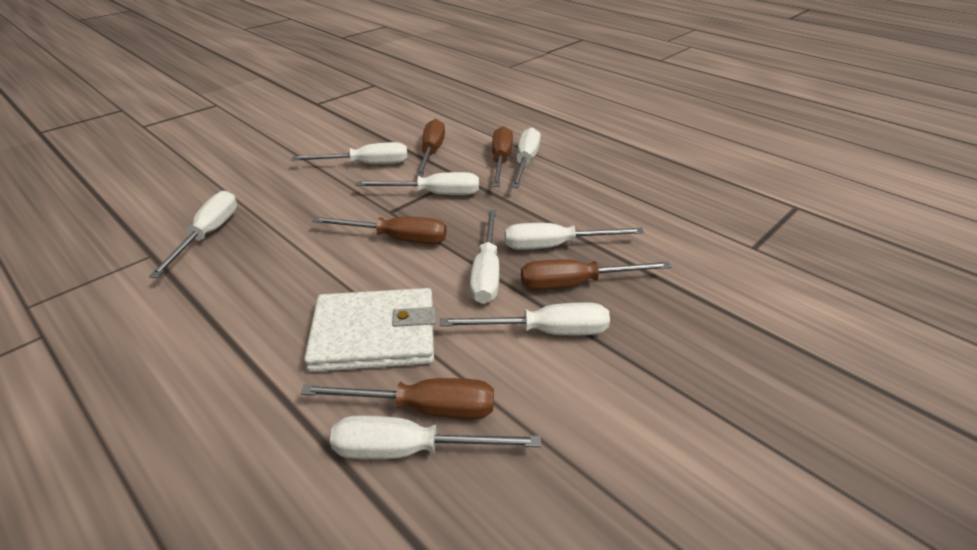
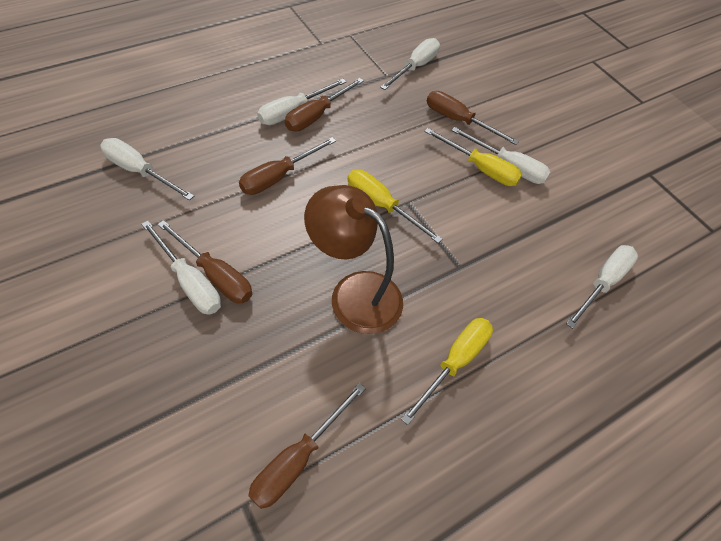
brown lamp: none = 0 -> [304,185,403,334] = 1
white screwdriver: [149,191,237,278] [292,142,408,164] [330,415,541,459] [356,172,479,195] [440,302,610,335] [470,210,499,304] [505,223,644,250] [511,127,541,188] = 8 -> [100,138,194,201] [141,221,221,315] [257,79,346,125] [380,38,440,90] [451,127,551,184] [566,245,638,329] = 6
white wallet: [304,288,436,372] = 1 -> none = 0
yellow screwdriver: none = 0 -> [347,170,443,243] [401,318,493,425] [424,128,522,186] = 3

